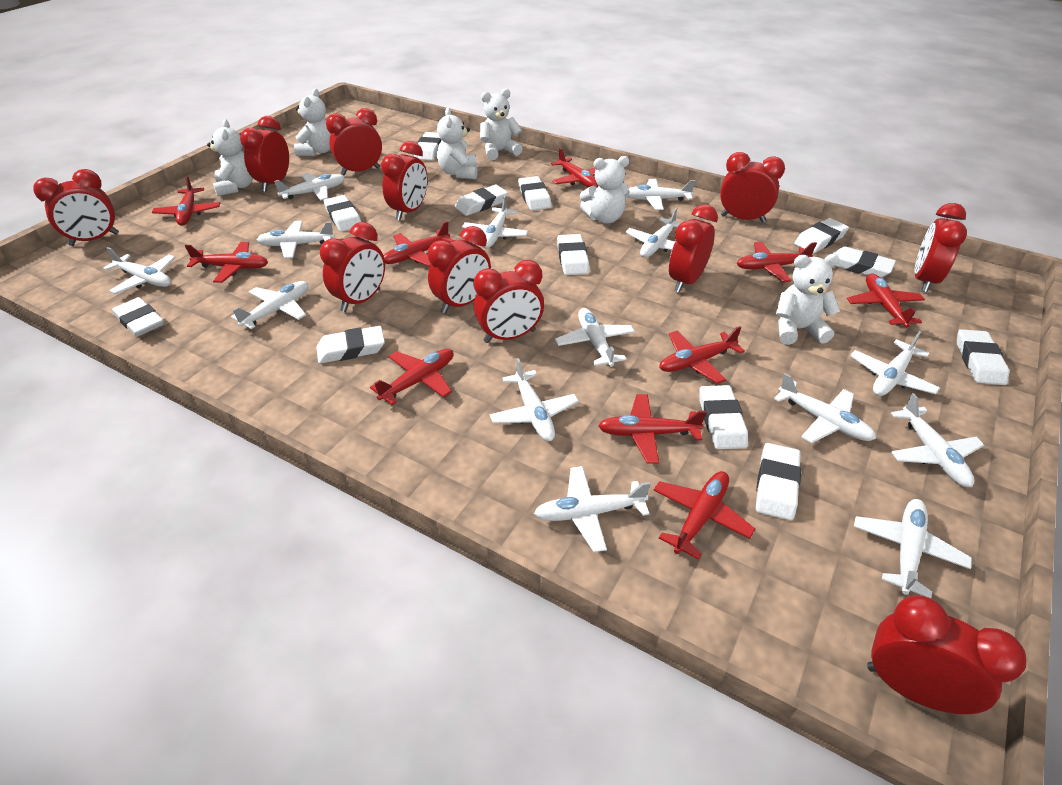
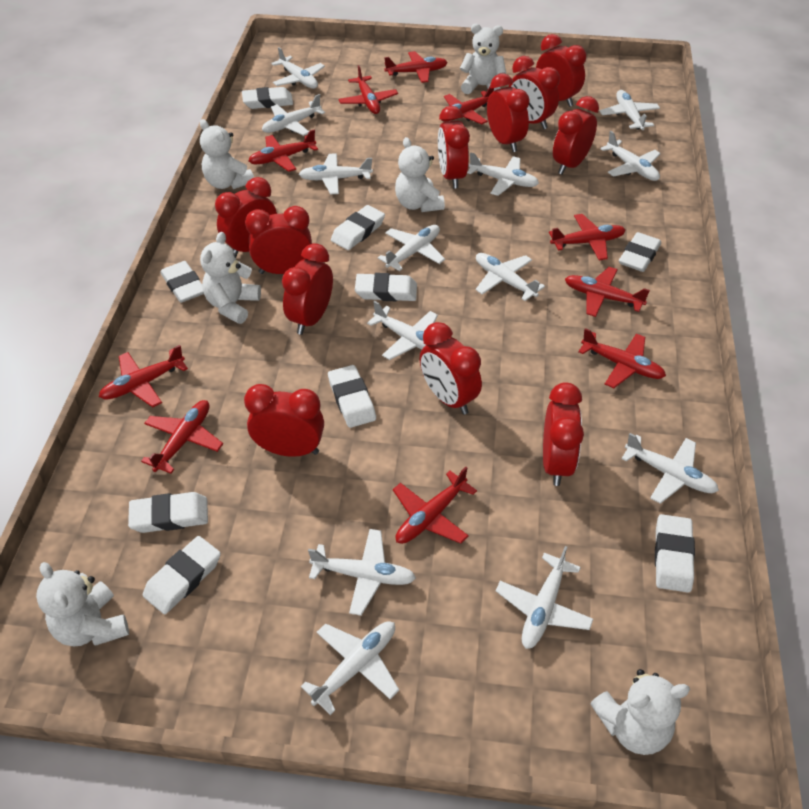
white eraser: [112,297,164,337] [316,326,385,364] [324,195,361,232] [414,132,442,160] [455,185,508,216] [518,176,552,210] [557,234,589,275] [700,385,748,449] [756,443,801,520] [794,218,849,253] [833,247,896,278] [957,329,1009,385] = 12 -> [128,492,208,533] [143,536,221,614] [160,261,204,303] [242,87,293,109] [328,365,376,428] [331,205,385,250] [355,273,417,301] [619,232,661,272] [655,514,695,593] = 9
white plane: [103,247,176,294] [231,281,308,329] [257,221,335,258] [274,173,345,201] [462,196,528,248] [489,358,579,441] [534,466,650,552] [555,308,635,367] [626,208,681,258] [628,179,695,210] [774,373,876,443] [850,331,940,396] [854,499,972,598] [891,393,984,487] = 14 -> [262,94,325,136] [271,47,325,89] [299,153,373,194] [301,621,399,715] [308,529,416,616] [367,301,438,360] [378,225,445,271] [467,152,539,196] [476,253,545,301] [496,546,593,649] [600,90,660,130] [600,131,661,181] [621,433,719,504] = 13

